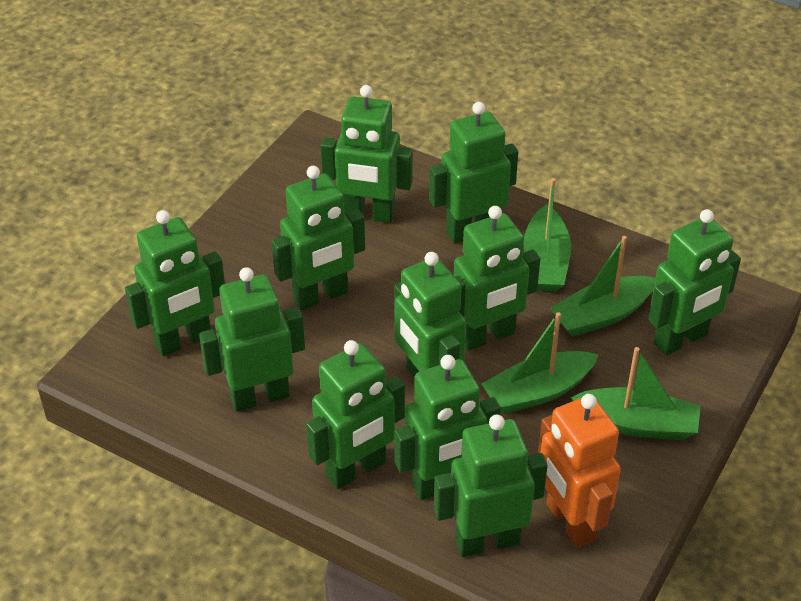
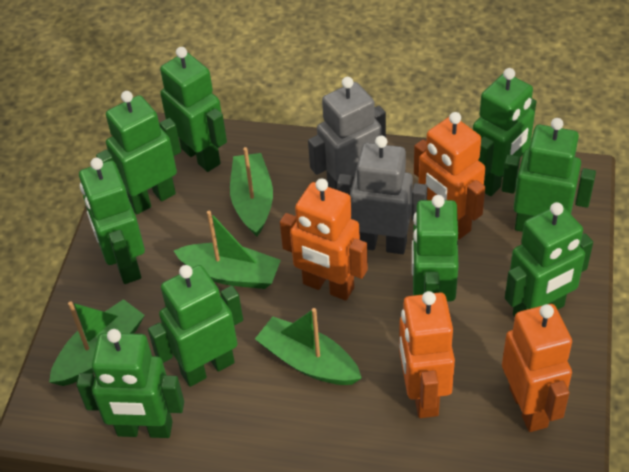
green robot: [125,210,225,356] [199,267,305,412] [271,166,365,310] [306,340,405,489] [321,85,413,223] [394,252,467,379] [394,355,501,500] [429,102,518,244] [434,415,548,557] [454,206,540,351] [649,209,741,356] = 11 -> [76,329,184,438] [79,158,145,284] [96,91,181,215] [148,265,243,387] [160,47,227,172] [412,195,459,301] [473,68,536,196] [502,118,596,232] [505,202,593,317] = 9
grey robot: none = 0 -> [308,77,386,190] [337,136,427,254] = 2
orange robot: [538,394,621,548] = 1 -> [280,178,368,301] [399,291,455,418] [414,112,485,240] [502,304,572,432] = 4

